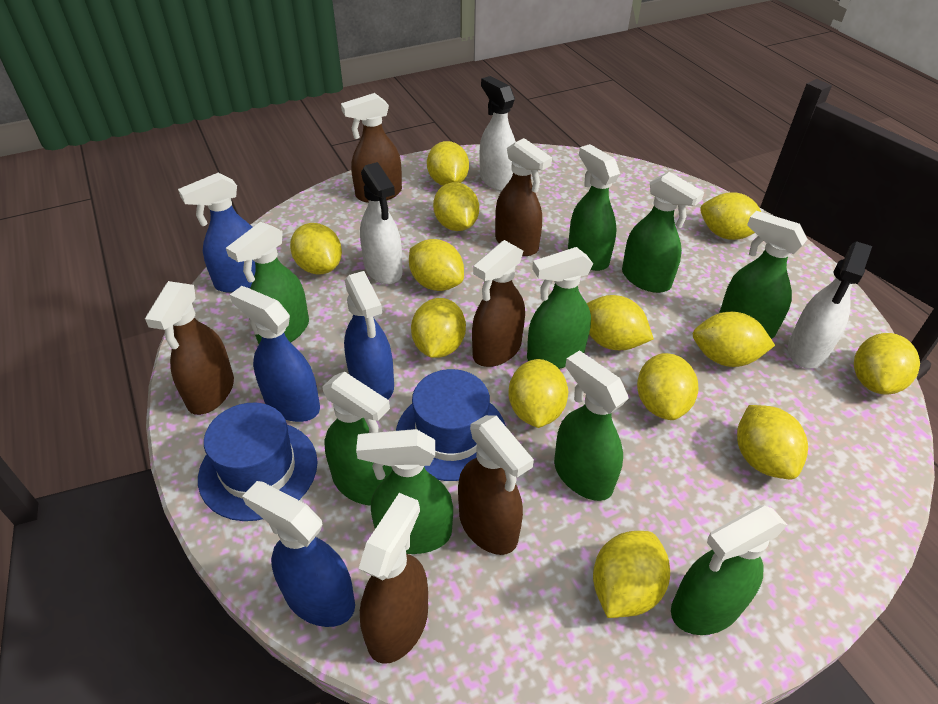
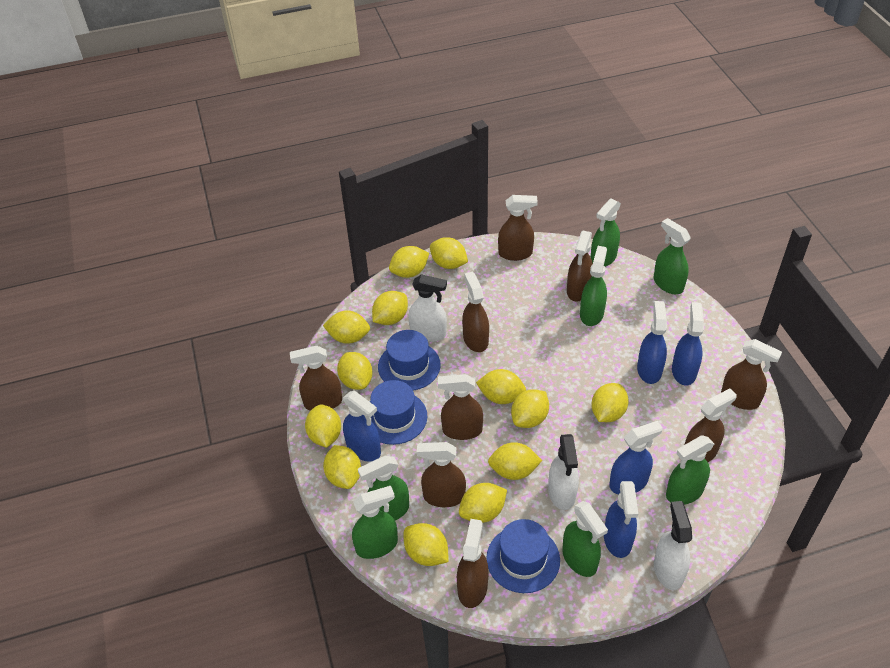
blue hat: [198,403,318,521] [396,369,506,481] = 2 -> [369,380,427,445] [378,330,441,391] [486,519,560,593] = 3
blue spray bottle: [178,173,256,293] [230,286,320,422] [242,481,355,627] [344,271,394,399] = 4 -> [343,391,381,462] [604,481,638,558] [609,421,663,495] [637,301,667,384] [672,302,704,386] = 5
brown spray bottle: [145,281,234,415] [341,93,402,203] [359,493,428,664] [458,415,534,555] [472,240,525,367] [495,138,552,256] = 6 -> [290,346,342,411] [417,442,466,507] [438,374,483,440] [457,519,489,608] [462,272,489,352] [498,195,538,261] [567,231,593,301] [685,389,737,462] [721,339,782,410] = 9
green spray bottle: [226,222,309,344] [322,372,392,506] [356,429,453,554] [527,247,593,369] [554,351,629,501] [568,144,620,271] [622,172,704,293] [671,505,788,635] [719,211,808,339] = 9 -> [352,486,398,559] [358,456,409,520] [562,501,608,577] [580,246,607,326] [591,198,621,267] [654,218,691,294] [666,436,714,505] = 7

